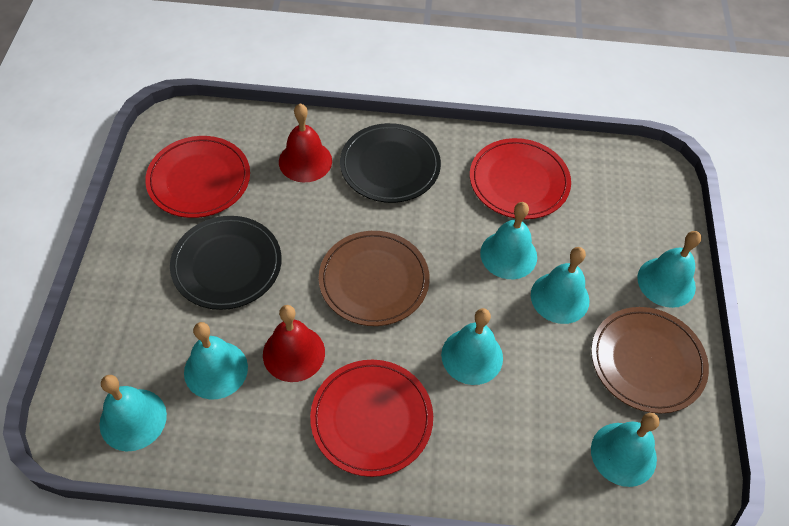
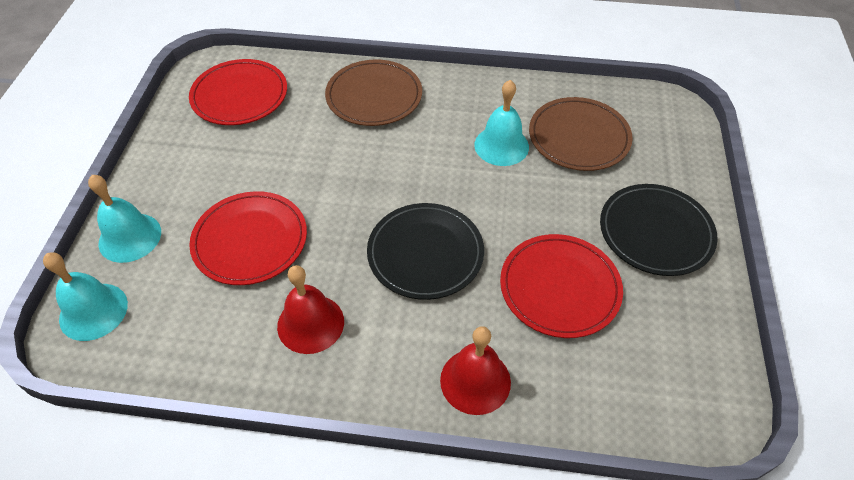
turquoise bell: [99,375,167,451] [184,322,248,399] [441,308,503,385] [480,202,537,279] [531,247,590,324] [591,413,660,487] [637,231,701,308] = 7 -> [43,252,128,341] [88,175,161,263] [474,80,529,166] = 3

